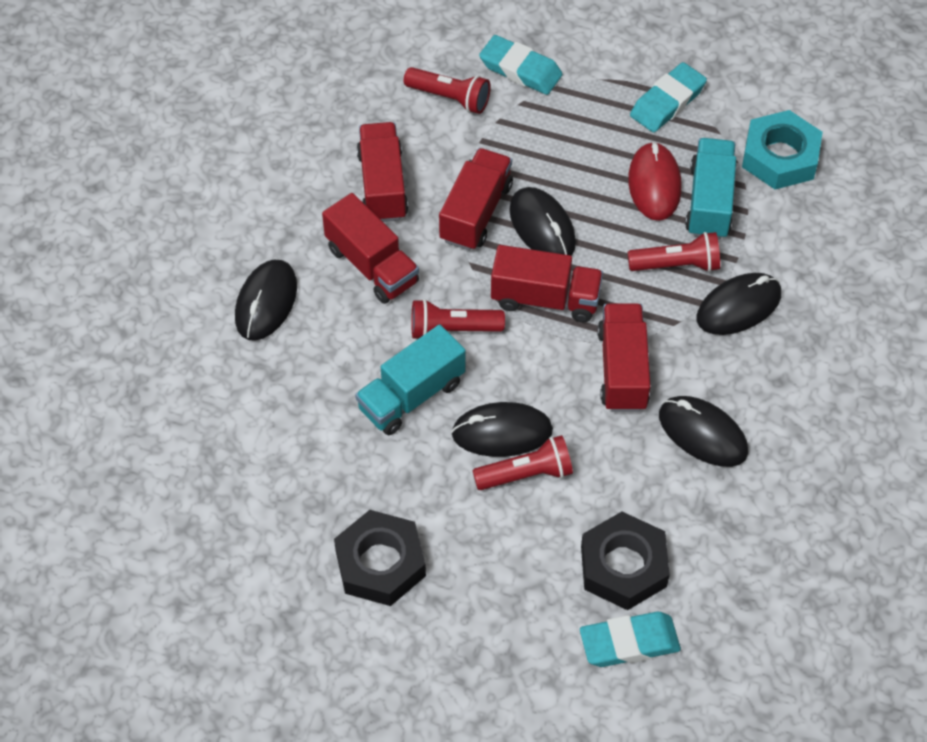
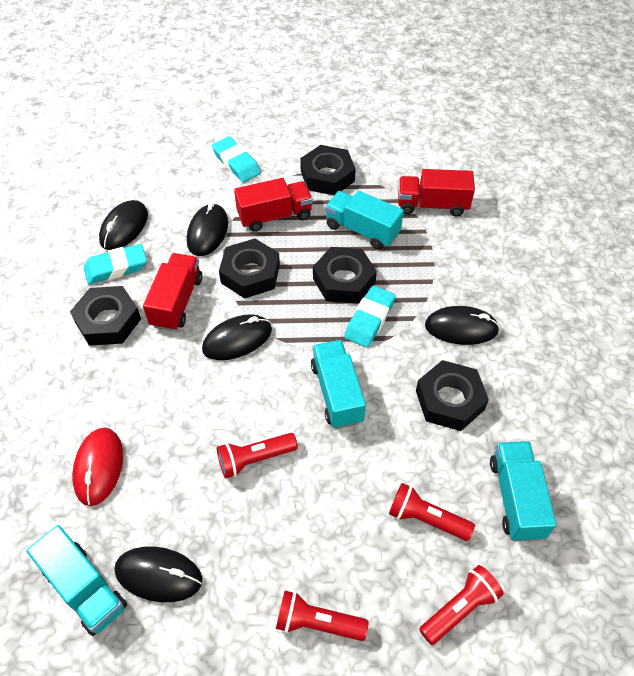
black nut: [334,510,426,606] [581,512,670,610] = 2 -> [70,286,141,346] [219,239,280,299] [300,145,356,195] [313,247,377,304] [416,360,489,431] = 5
red truck: [322,193,419,304] [357,122,408,222] [439,148,513,251] [491,245,603,322] [597,303,650,412] = 5 -> [143,253,202,331] [234,178,313,232] [398,169,475,216] = 3
turquoise nut: [742,110,823,189] = 1 -> none = 0
turquoise truck: [355,324,466,435] [685,138,737,240] = 2 -> [26,525,127,636] [311,340,366,429] [325,191,404,249] [490,441,557,541] = 4

